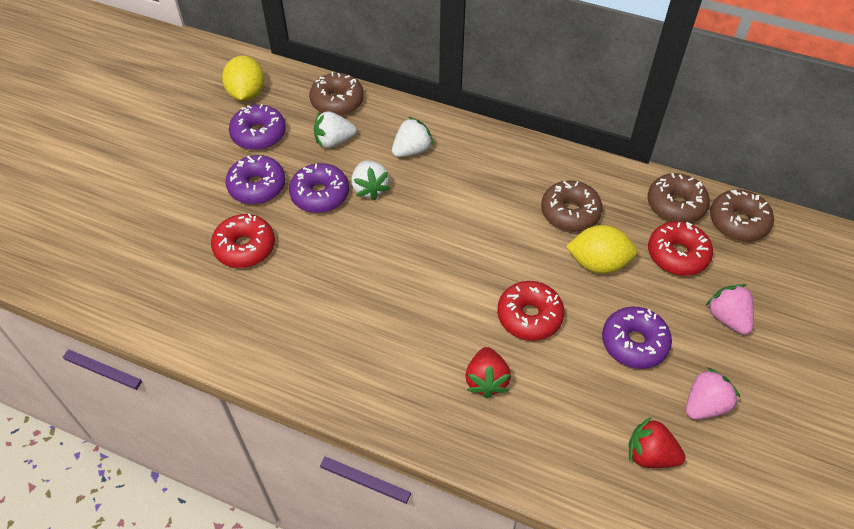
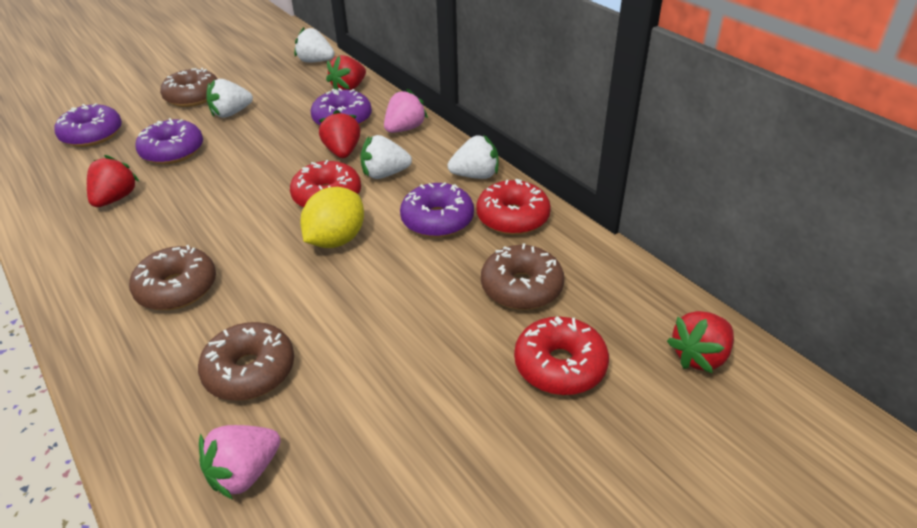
red strawberry: [465,347,511,399] [628,417,686,468] = 2 -> [87,155,139,207] [319,110,360,158] [326,55,366,90] [667,311,734,373] = 4
white strawberry: [314,111,357,148] [351,160,390,201] [392,117,434,157] = 3 -> [206,79,253,118] [294,27,334,62] [360,135,412,179] [448,135,499,179] = 4
yellow lemon: [222,55,264,101] [566,225,637,274] = 2 -> [300,187,364,248] = 1

